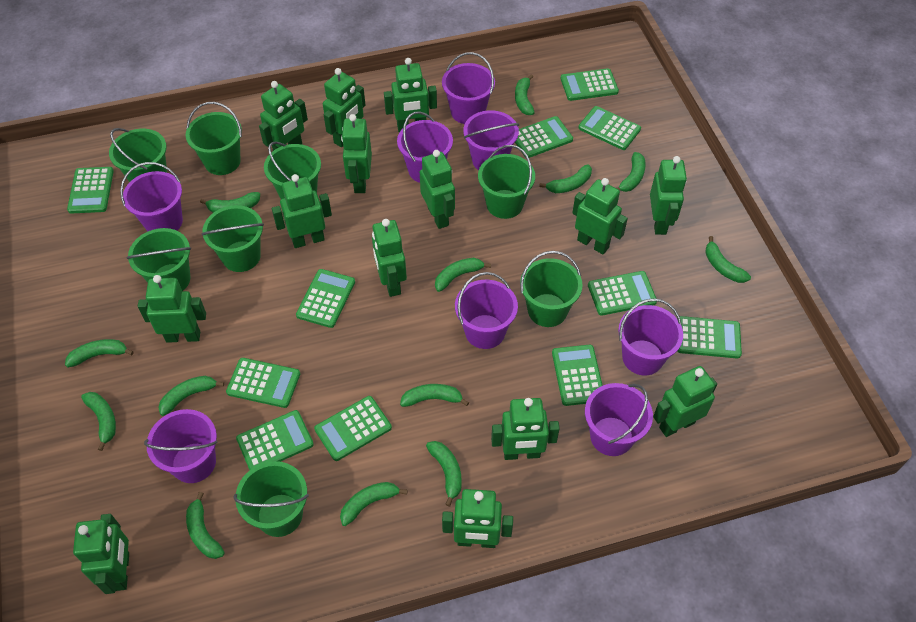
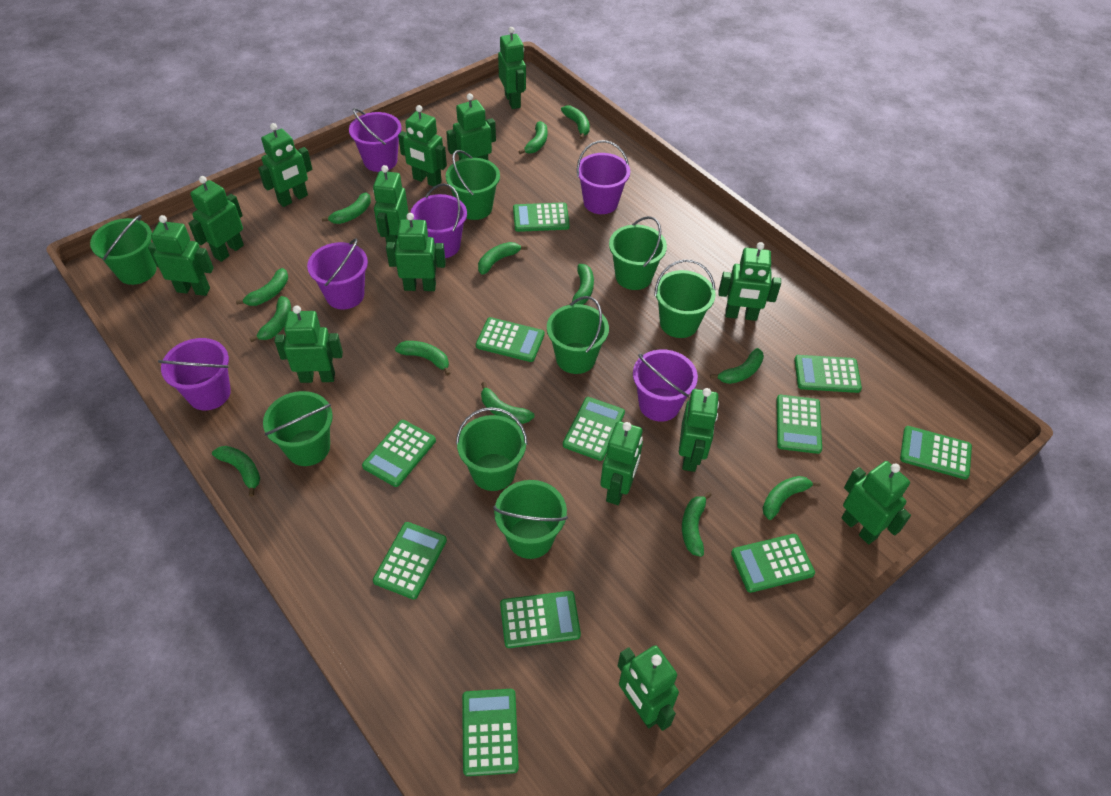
purple bucket: [120,162,183,231] [144,409,218,483] [397,111,453,183] [442,52,495,124] [455,272,518,349] [463,110,519,170] [585,383,653,456] [618,298,683,375] = 8 -> [158,338,231,410] [307,239,368,309] [349,108,402,172] [410,183,467,258] [577,140,630,214] [633,350,698,422] = 6

